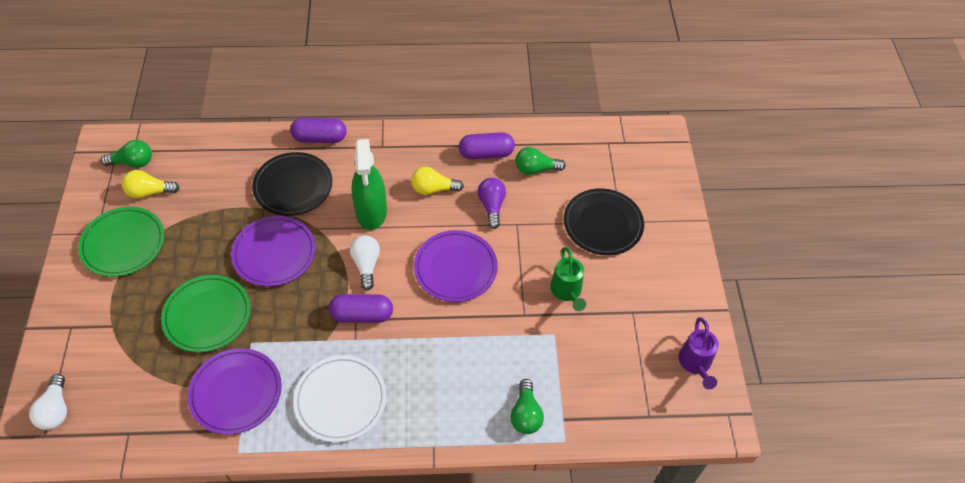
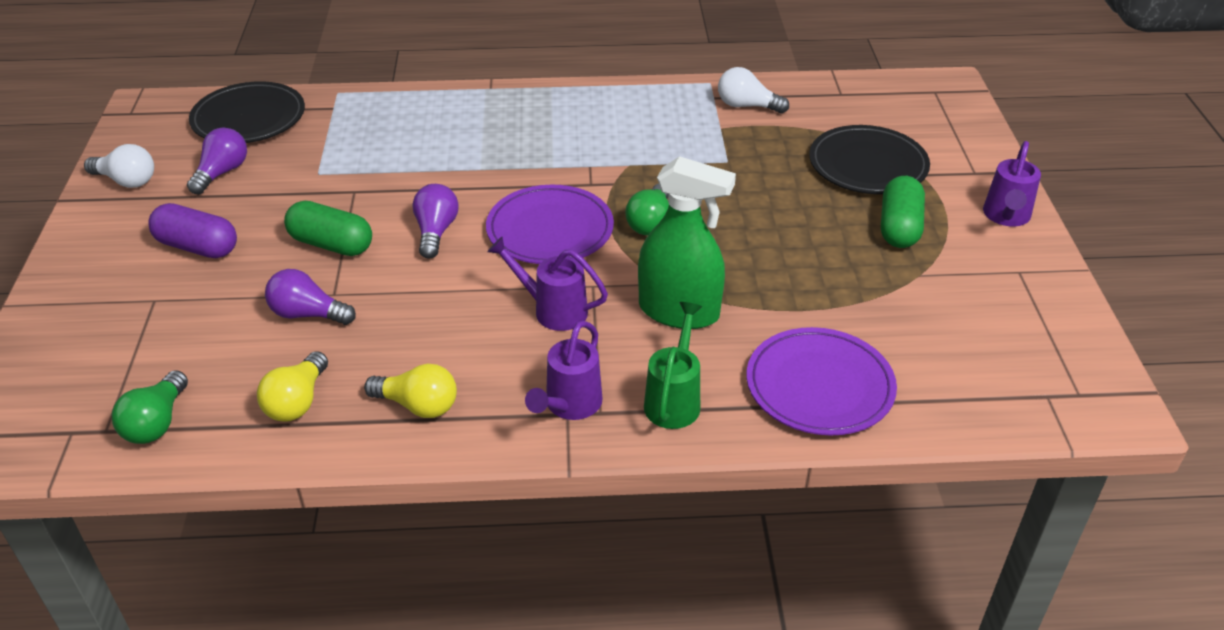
green capsule: none = 0 -> [284,201,372,256] [881,176,925,248] = 2
green light bulb: [101,140,152,168] [510,379,544,434] [515,147,566,175] = 3 -> [112,370,188,444] [625,184,669,235] = 2
green plate: [78,207,165,277] [161,275,251,352] = 2 -> none = 0
purple capsule: [290,117,346,143] [329,294,393,323] [459,132,515,159] = 3 -> [148,203,237,258] = 1
purple light bulb: [478,178,506,229] = 1 -> [187,127,247,194] [265,269,356,325] [412,184,458,259] = 3
purple plate: [187,348,282,435] [231,216,316,287] [414,230,498,302] = 3 -> [486,185,614,264] [746,327,897,436] = 2
purple watering can: [678,317,719,389] = 1 -> [487,237,608,331] [525,321,603,420] [983,141,1041,226] = 3
white plate: [293,355,387,442] = 1 -> none = 0

